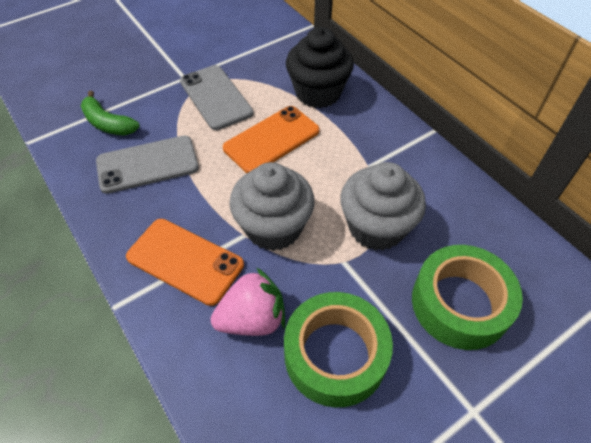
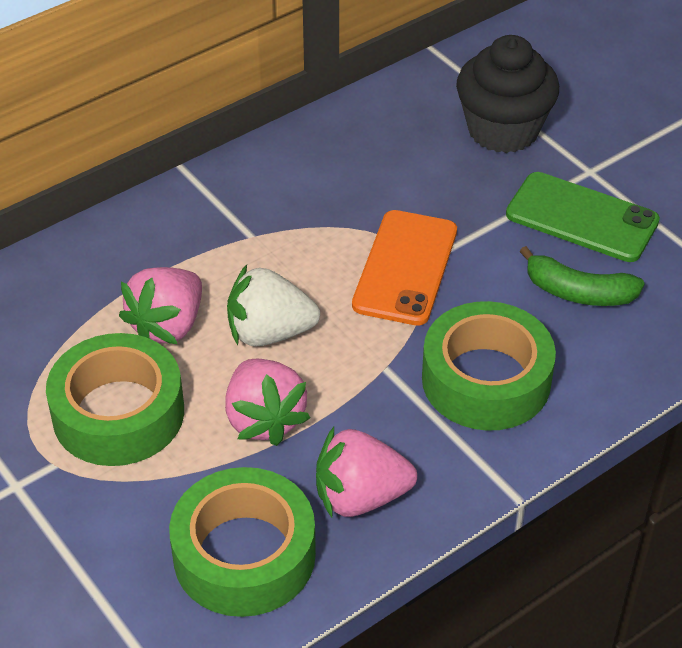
green phone: none = 0 -> [506,172,660,262] = 1
green tape: [284,292,393,407] [412,245,523,350] = 2 -> [46,333,184,466] [169,467,316,617] [422,301,556,431] = 3
grey cupcake: [229,162,315,251] [340,162,426,251] = 2 -> none = 0
grey phone: [96,136,199,194] [180,65,253,130] = 2 -> none = 0
orange phone: [126,219,244,306] [223,106,320,173] = 2 -> [352,210,457,326] = 1
pink strawberry: [210,267,285,336] = 1 -> [119,267,202,344] [225,359,310,446] [316,427,417,518] = 3
white strawberry: none = 0 -> [227,265,320,347] = 1

